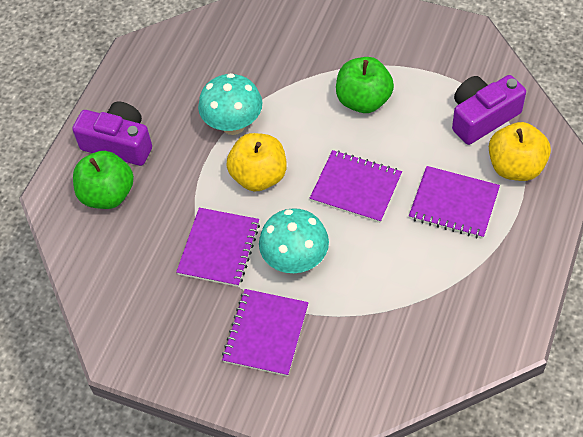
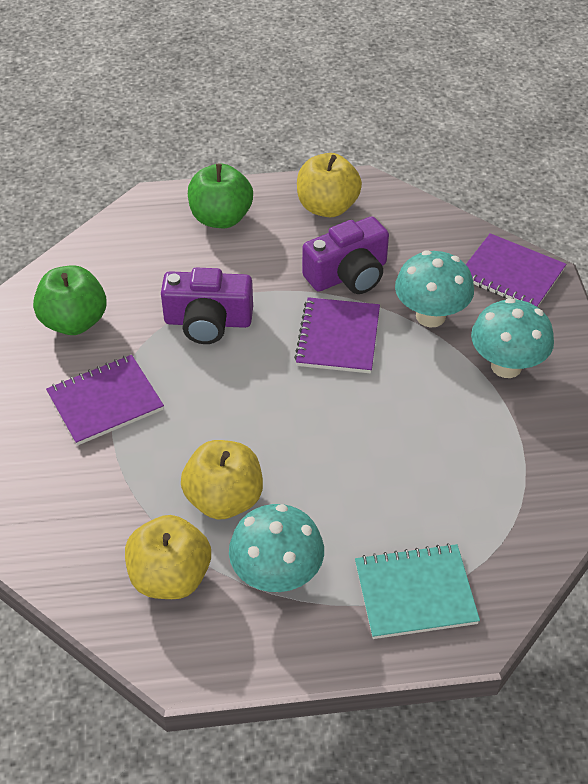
purple notebook: [176,208,260,287] [222,289,309,376] [310,150,402,223] [409,166,500,239] = 4 -> [46,355,164,446] [294,297,380,373] [466,233,566,307] = 3
turquoise mushroom: [198,73,262,135] [259,208,329,273] = 2 -> [229,504,324,592] [395,250,474,327] [471,298,554,378] = 3
turquoise notebook: none = 0 -> [355,543,480,639] = 1
yellow apple: [226,133,287,191] [489,122,551,181] = 2 -> [125,515,211,599] [181,440,263,520] [297,153,362,217] = 3

